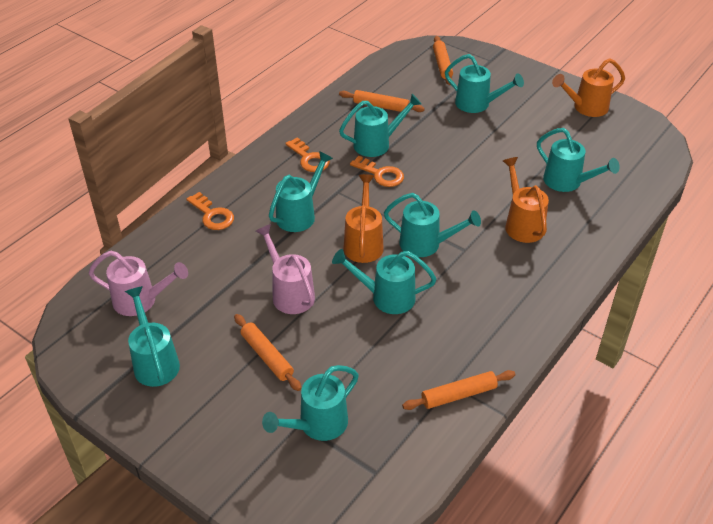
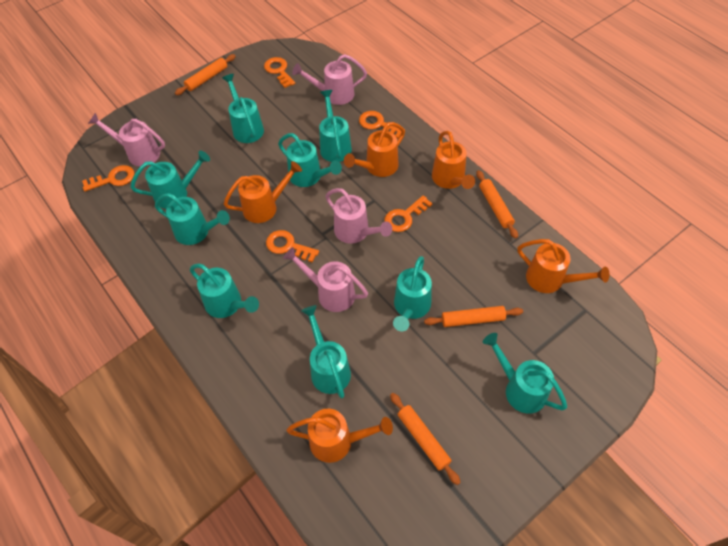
orange key: [187,192,234,230] [285,137,330,172] [350,156,404,187] = 3 -> [82,165,135,192] [264,57,295,88] [266,230,319,262] [359,111,405,139] [384,195,432,232] = 5
orange watering can: [343,174,384,263] [503,157,549,243] [552,58,625,117] = 3 -> [224,161,302,223] [286,409,393,463] [344,122,405,177] [432,131,475,189] [517,239,610,293] = 5
pink watering can: [89,251,188,316] [256,224,315,314] = 2 -> [88,113,165,166] [283,247,368,312] [292,54,367,105] [325,188,392,244] = 4
turquoise watering can: [125,286,180,387] [262,365,359,441] [269,151,333,232] [332,249,436,314] [339,94,421,157] [384,193,481,257] [445,54,524,113] [537,128,620,192] = 8 -> [131,151,210,209] [155,193,230,245] [190,264,259,318] [222,74,264,143] [278,133,342,187] [301,305,351,398] [319,90,352,162] [393,256,432,331] [483,333,567,414] = 9

